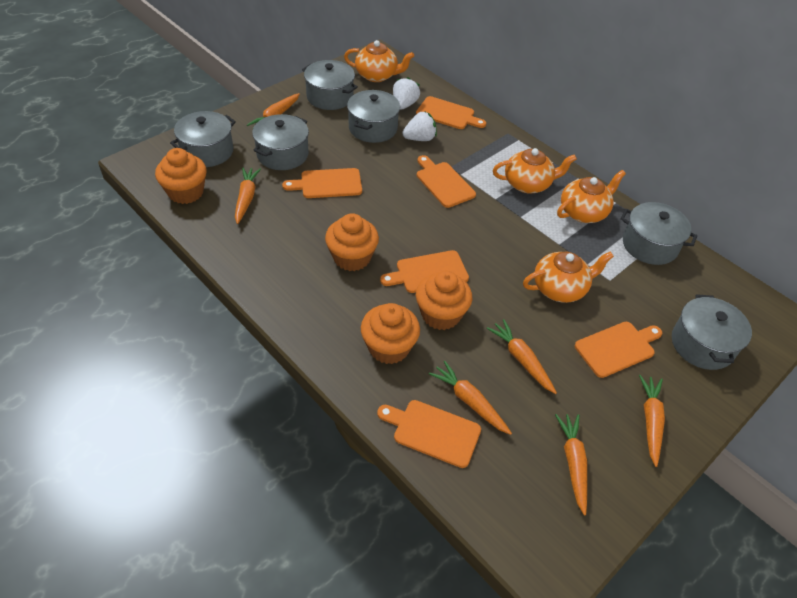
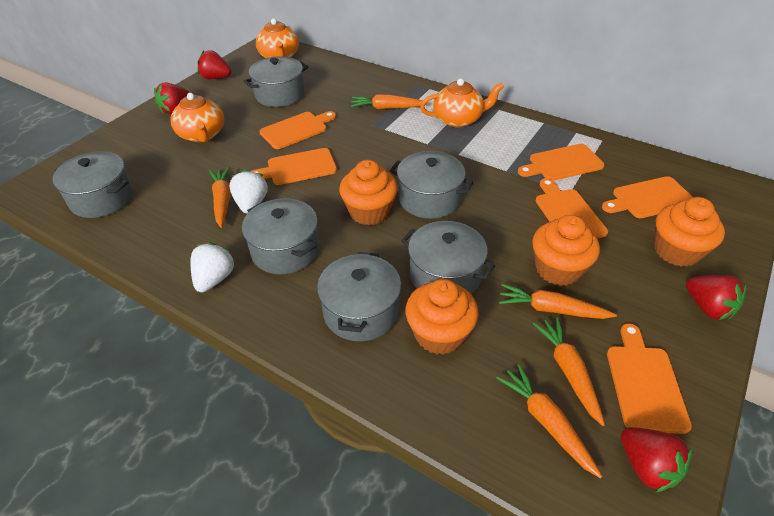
orange carrot: [235,167,261,224] [247,93,300,128] [429,361,512,435] [487,319,557,394] [555,414,587,516] [639,375,665,467] = 6 -> [209,167,230,228] [351,95,428,109] [496,364,603,478] [499,284,617,319] [533,317,605,426] = 5
orange teapot: [344,40,414,82] [493,148,577,193] [523,251,614,303] [557,170,626,223] = 4 -> [171,93,224,142] [256,18,299,58] [420,78,504,128] = 3
red strawberry: none = 0 -> [154,82,190,114] [197,50,231,79] [621,427,692,493] [686,275,747,320] = 4

